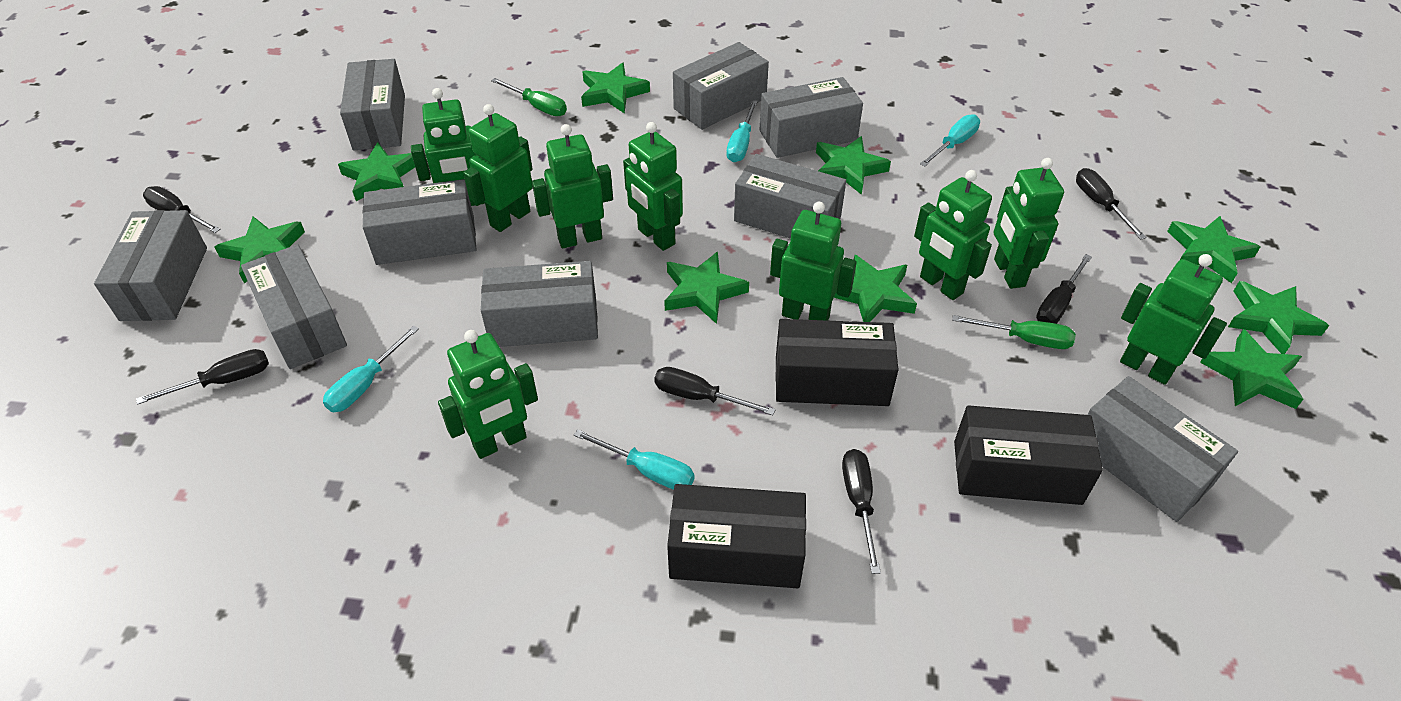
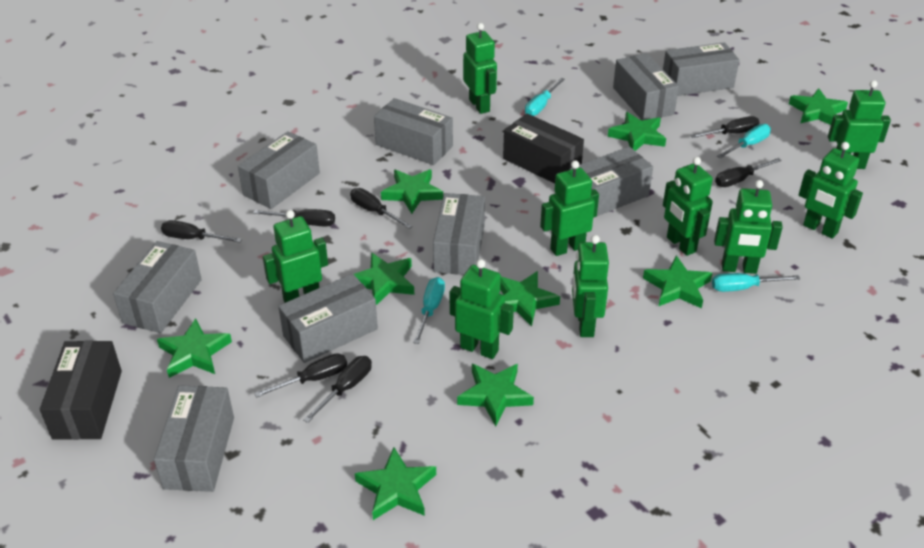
black box: [667,484,806,588] [775,319,899,406] [954,405,1103,505] = 3 -> [40,341,122,440] [503,113,584,184] = 2
black screwdriver: [136,349,269,405] [143,186,220,233] [654,367,776,415] [842,449,881,574] [1036,254,1092,324] [1076,168,1147,239] = 6 -> [161,220,242,243] [253,209,335,227] [254,353,347,398] [303,356,372,423] [350,188,413,229] [690,116,760,138] [715,158,782,187] = 7
green screwdriver: [491,78,567,116] [952,315,1076,349] = 2 -> none = 0

